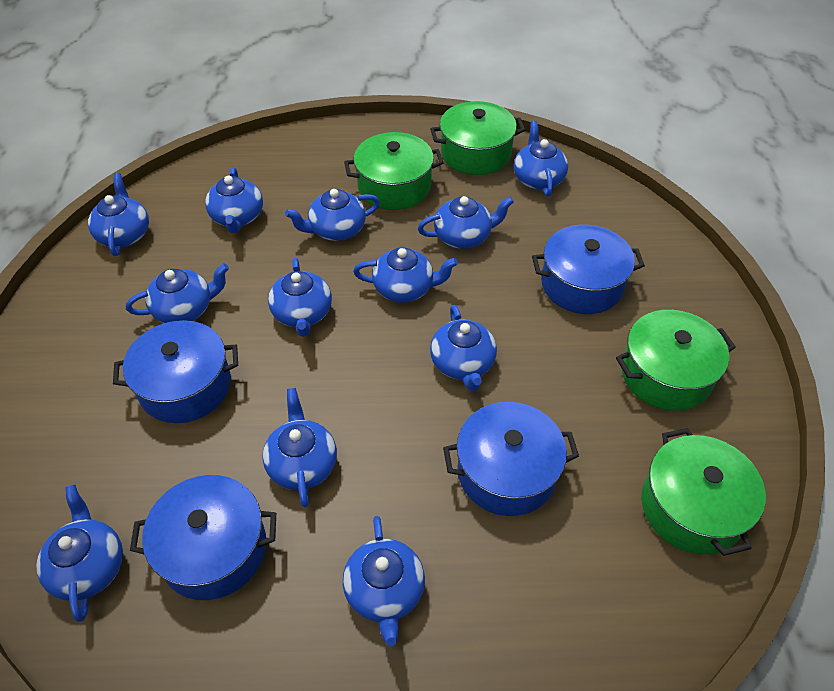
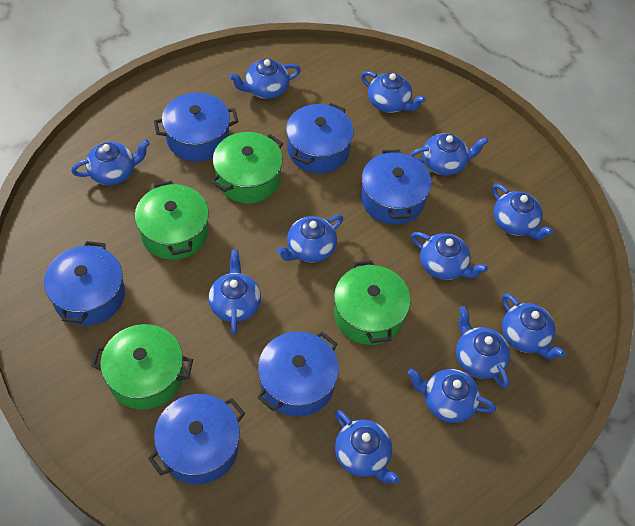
blue pot: [113,320,238,423] [130,475,276,600] [443,402,579,516] [532,225,645,314] = 4 -> [44,241,125,326] [148,394,245,484] [154,92,238,162] [257,331,339,417] [286,103,354,173] [361,150,431,225] = 6

